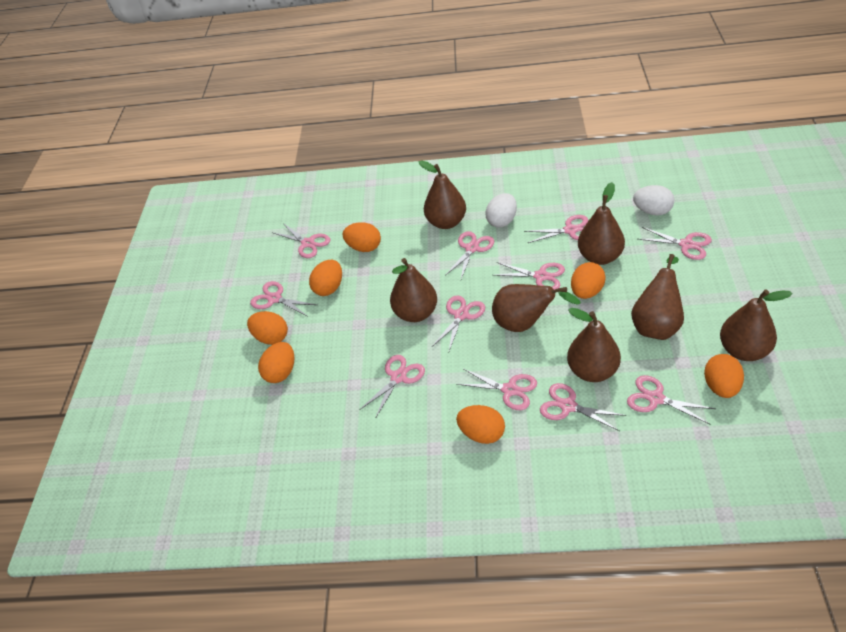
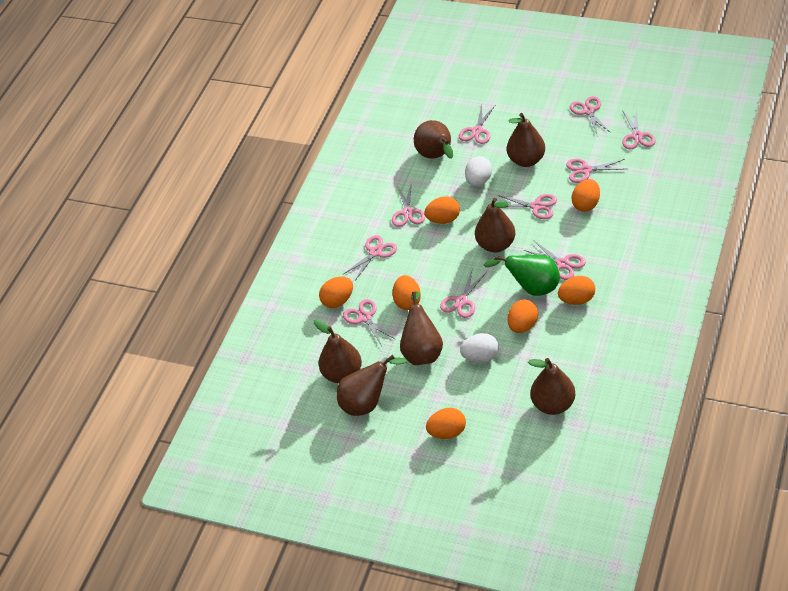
green pear: none = 0 -> [484,255,560,296] = 1
pink scissors: [250,281,317,316] [274,223,330,258] [359,355,425,419] [432,296,485,351] [445,231,494,279] [456,369,537,410] [493,262,565,290] [524,215,588,243] [540,383,626,431] [627,375,715,424] [638,227,712,260] = 11 -> [343,235,397,282] [343,299,396,346] [392,182,425,227] [440,268,487,318] [459,105,495,144] [498,194,557,219] [524,240,586,280] [566,159,625,183] [570,96,611,137] [622,109,656,149] = 10

